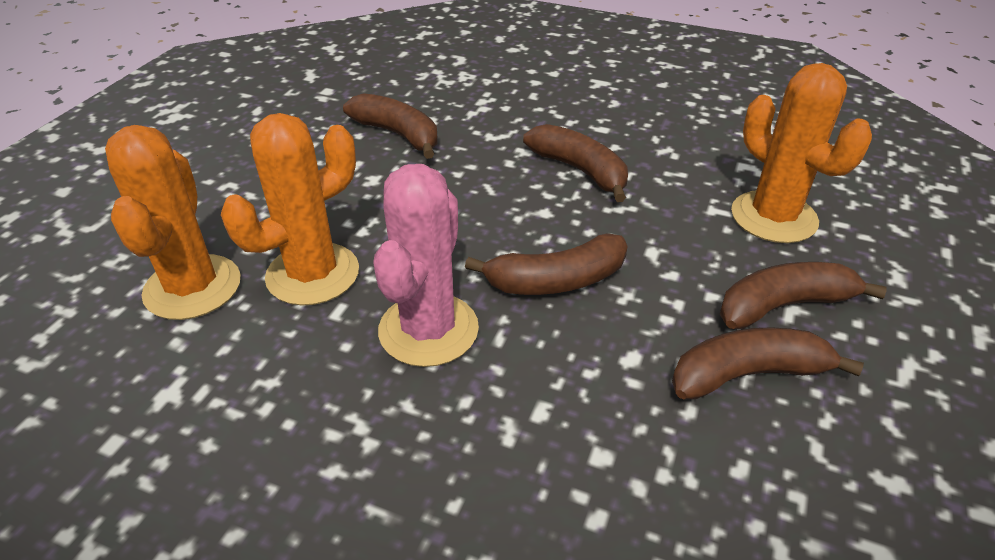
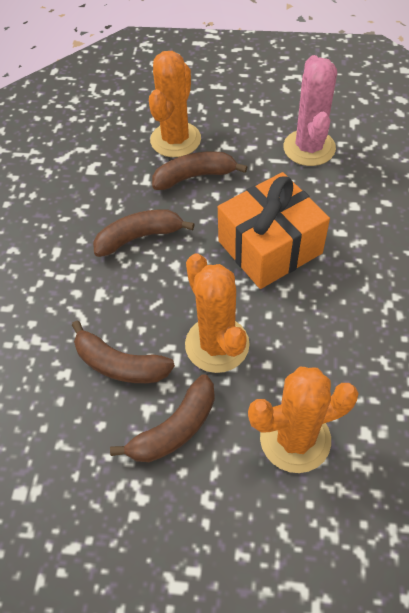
brown banana: [343,93,438,159] [465,233,628,295] [523,124,628,202] [672,327,864,399] [720,262,887,329] = 5 -> [72,321,175,383] [93,209,194,257] [110,374,215,462] [152,151,247,190] = 4
orange gift: none = 0 -> [218,172,330,289] = 1

